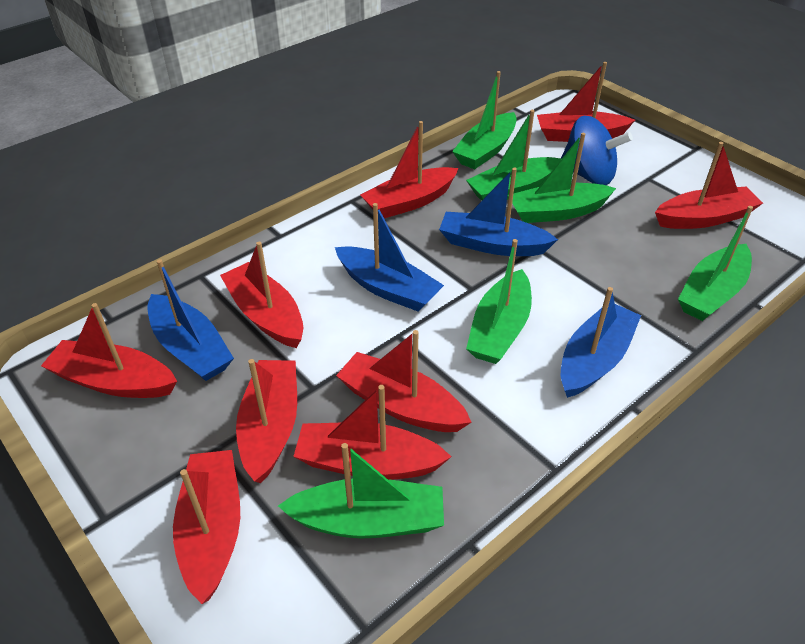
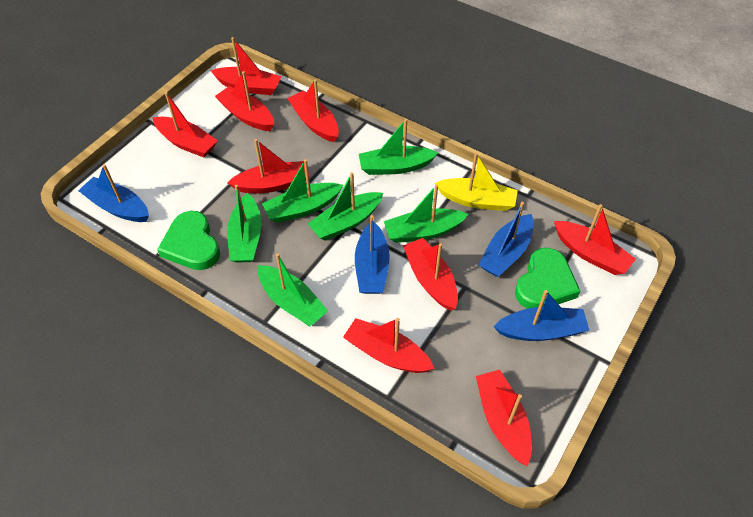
blue spinning top: [561,116,633,185] = 1 -> none = 0
green heart: none = 0 -> [157,211,220,270] [515,248,580,309] = 2
yellow boat: none = 0 -> [435,152,518,211] = 1

